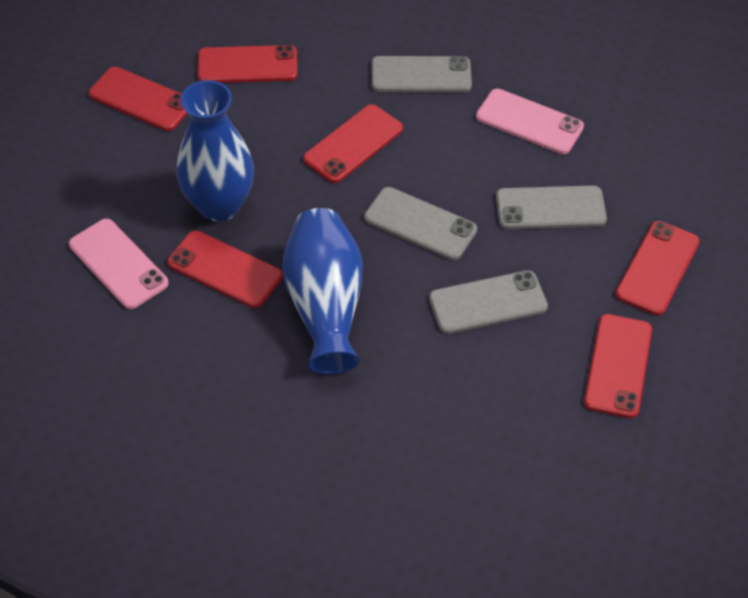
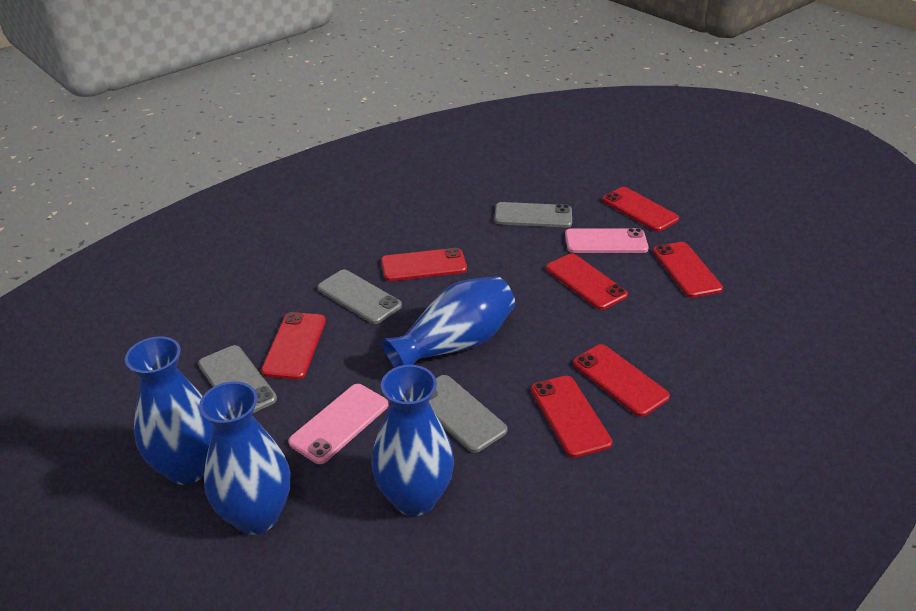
blue vase: [176,80,254,221] [282,208,363,375] = 2 -> [125,336,214,485] [199,381,291,535] [371,365,454,516] [382,276,515,368] = 4
red phone: [89,67,187,131] [168,231,282,308] [197,45,297,83] [303,104,403,183] [584,314,652,418] [615,221,700,315] = 6 -> [261,312,326,380] [381,248,467,281] [531,376,612,458] [546,253,628,310] [573,344,670,417] [602,187,679,232] [653,242,723,298] = 7

